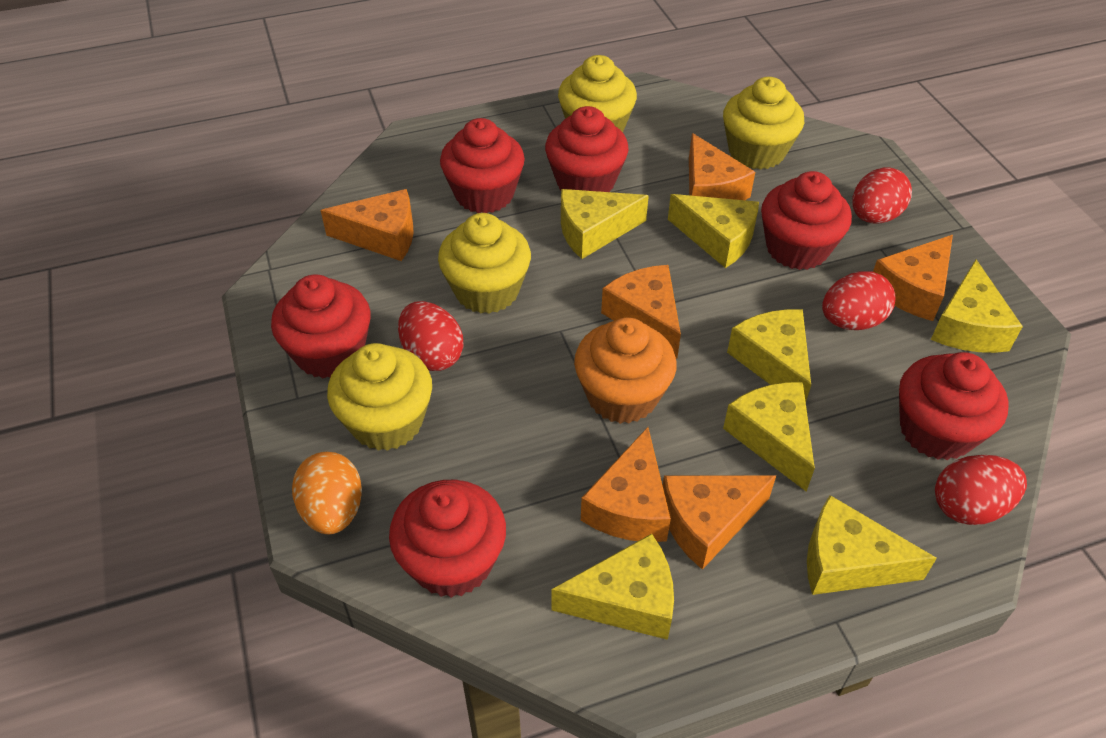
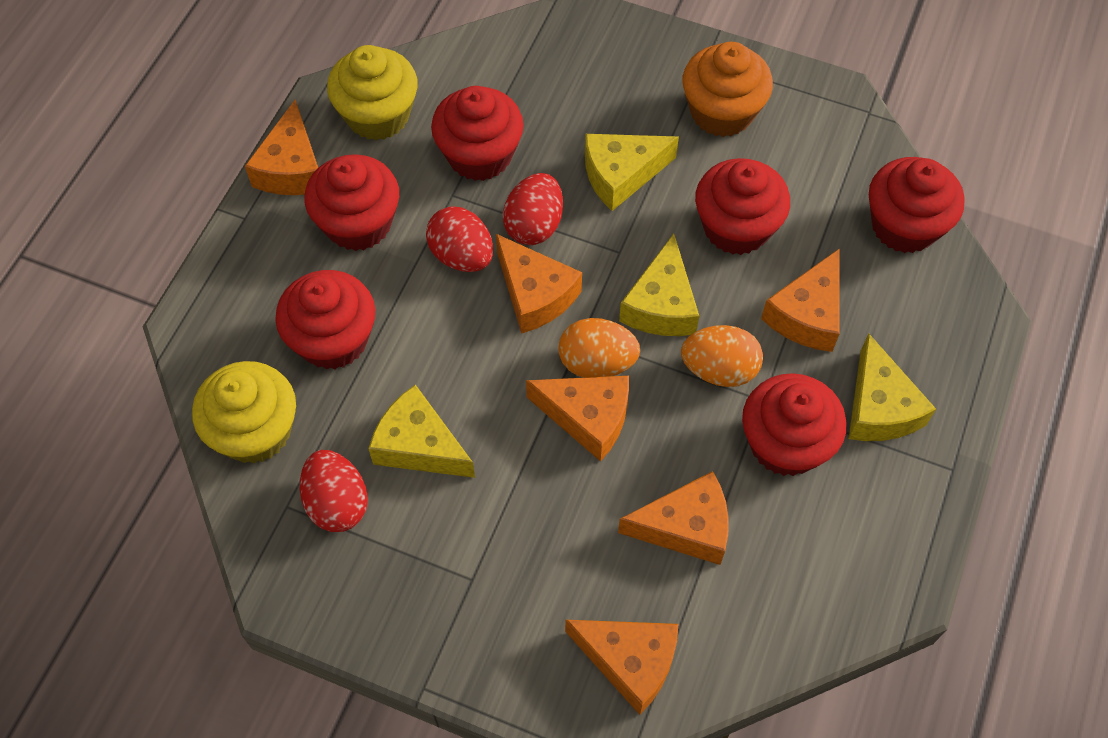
orange egg: [292,452,362,534] = 1 -> [559,318,640,378] [681,325,763,387] = 2
red egg: [398,301,463,371] [822,271,895,330] [852,167,912,224] [935,455,1027,525] = 4 -> [300,450,368,532] [426,207,493,272] [503,173,563,245] = 3
yellow cheese: [551,534,674,640] [561,189,649,259] [668,194,759,268] [723,382,815,492] [727,309,811,402] [807,495,937,595] [931,259,1023,353] = 7 -> [369,385,475,478] [585,134,679,211] [619,234,699,336] [849,333,936,441] = 4
yellow cupcake: [327,343,432,451] [438,213,531,314] [558,55,637,132] [723,77,804,170] = 4 -> [192,361,296,464] [327,45,418,141] = 2

